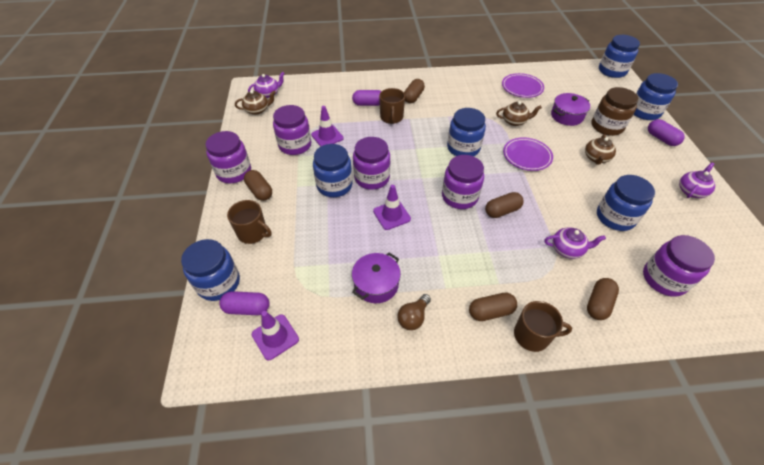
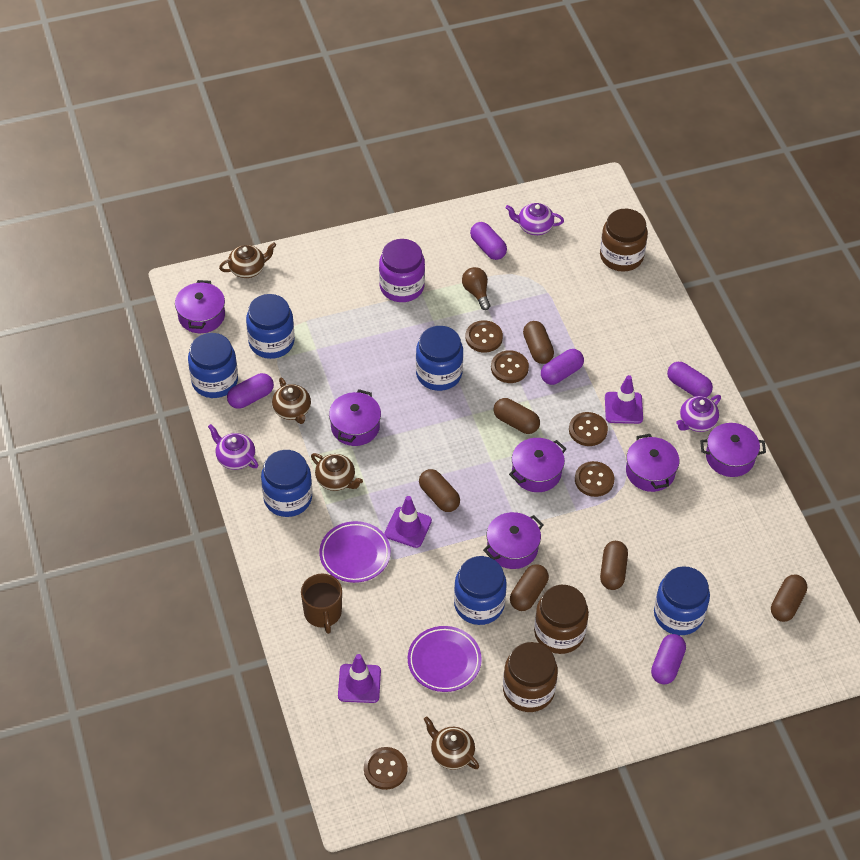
brown button: none = 0 -> [364,747,408,790] [466,320,503,353] [491,350,529,383] [569,412,608,446] [575,461,614,497] = 5
brown capsule: [244,170,272,201] [404,79,425,103] [469,292,517,321] [485,192,524,218] [587,278,619,320] = 5 -> [419,469,460,512] [493,398,540,434] [510,564,549,611] [523,321,554,364] [600,541,628,590] [771,574,807,622] = 6
brown jar: [591,87,639,136] = 1 -> [503,642,558,712] [534,585,589,654] [600,209,648,272] = 3
brown mug: [227,200,272,244] [379,88,405,124] [514,301,572,352] = 3 -> [301,574,342,634] = 1
brown teapot: [235,90,276,115] [496,101,542,126] [585,134,616,165] = 3 -> [219,242,276,278] [272,378,311,424] [311,453,363,491] [424,716,479,770] = 4
purple capsule: [219,291,270,315] [352,90,381,106] [648,119,685,146] = 3 -> [227,373,274,409] [470,222,507,260] [541,349,584,385] [651,634,686,684] [667,362,713,397] = 5
purple jar: [205,131,251,183] [273,105,312,155] [353,137,390,190] [442,155,484,209] [643,235,715,297] = 5 -> [379,239,425,302] = 1
purple pot: [352,253,401,303] [551,93,590,126] = 2 -> [175,280,225,333] [329,389,381,446] [483,512,544,569] [509,438,566,492] [626,434,679,492] [700,423,766,477] = 6

